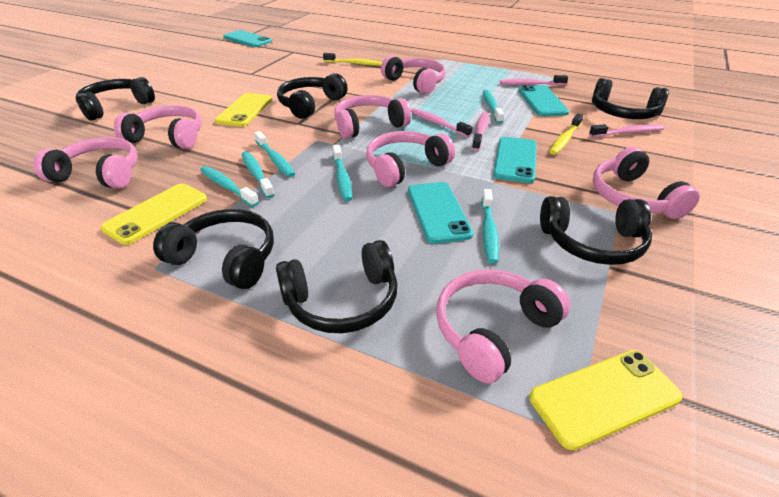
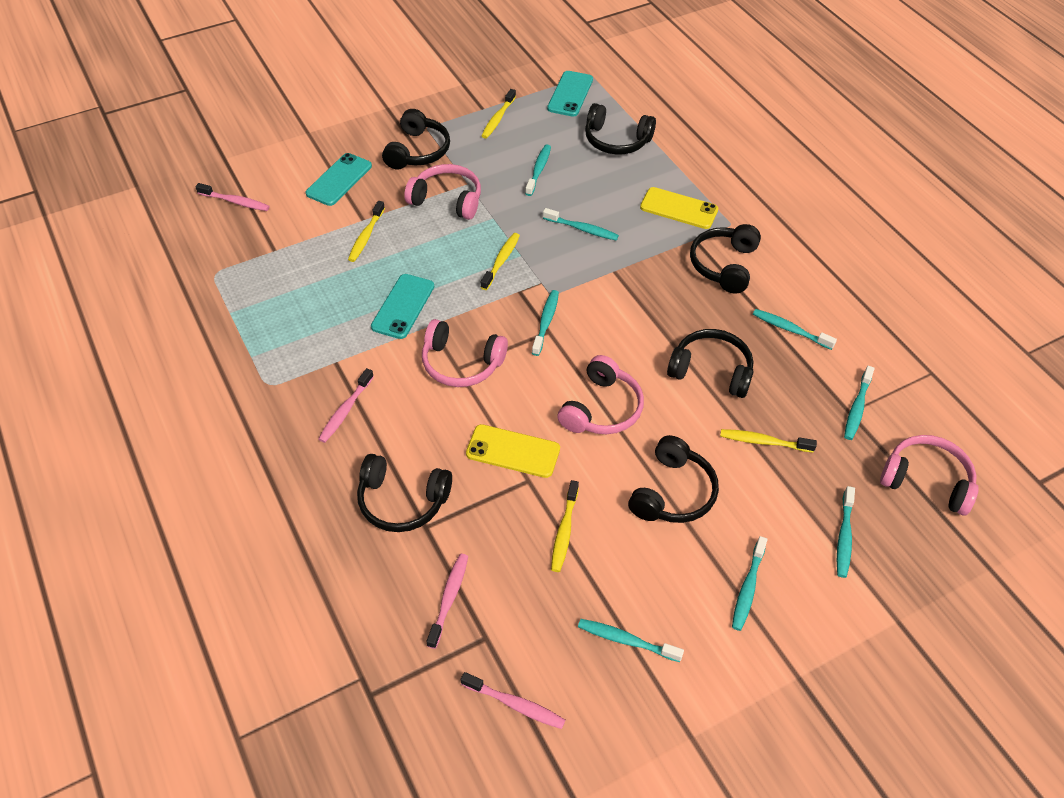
pink headphones: [33,137,138,189] [114,105,202,149] [334,95,411,139] [366,131,455,187] [381,55,446,94] [436,269,570,384] [593,147,700,219] = 7 -> [404,164,481,220] [422,319,508,387] [557,355,644,434] [880,435,979,516] = 4
turquoise phone: [223,30,272,47] [408,182,473,244] [493,137,537,183] [518,85,569,116] = 4 -> [306,153,372,206] [371,274,434,339] [547,71,593,117] = 3
turquoise toothbrush: [200,166,259,207] [242,151,275,198] [254,131,295,177] [333,145,353,201] [481,189,499,264] [483,90,504,124] = 6 -> [525,145,551,196] [532,290,559,356] [543,208,619,241] [578,619,684,662] [732,536,767,631] [753,309,837,350] [837,486,855,578] [844,366,875,440] = 8
yellow phone: [101,184,207,245] [215,93,272,127] [529,350,683,450] = 3 -> [466,424,560,478] [640,187,718,229] = 2
yellow toothbrush: [323,53,382,66] [549,114,583,155] = 2 -> [348,201,385,262] [481,233,520,290] [482,89,516,139] [551,480,579,572] [720,429,817,453] = 5

